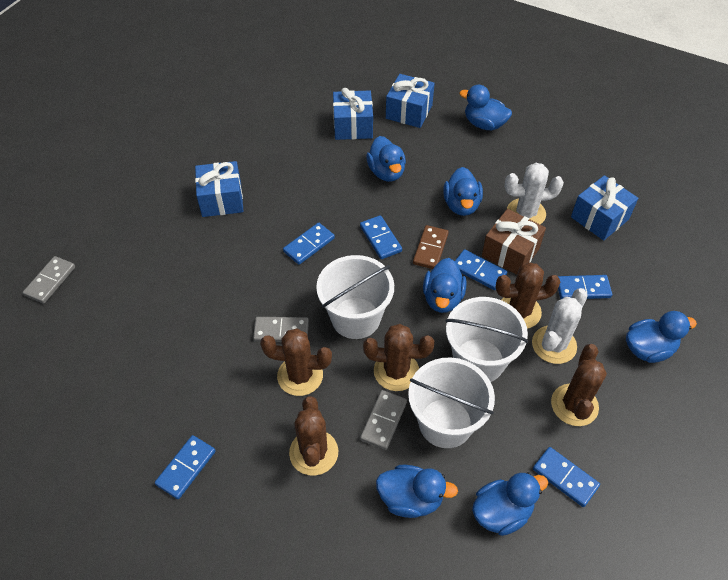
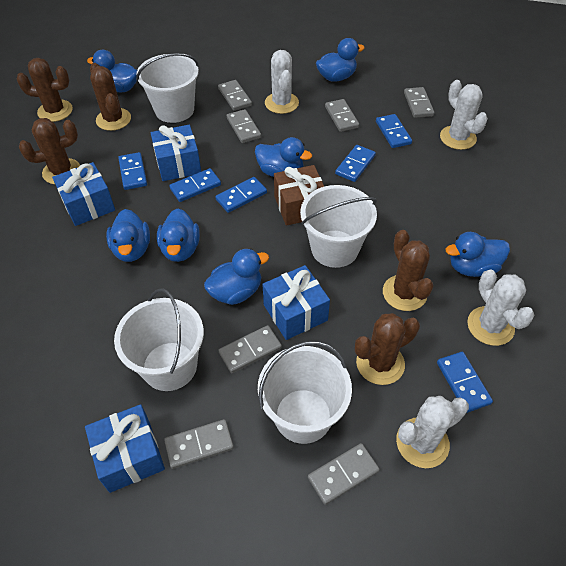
brown domino: [413,225,449,269] = 1 -> none = 0
grey domino: [23,256,75,304] [253,317,309,342] [360,390,407,450] = 3 -> [164,419,234,469] [218,80,252,111] [218,325,282,373] [226,109,261,143] [308,443,380,505] [325,99,359,132] [404,87,434,118] = 7
white bucket: [316,255,394,339] [408,357,495,448] [445,297,528,382] = 3 -> [114,288,204,391] [136,53,199,123] [258,341,352,444] [300,185,377,268] = 4
white cactus: [505,163,564,224] [532,288,588,364] = 2 -> [265,50,299,114] [396,396,469,468] [440,80,488,150] [467,269,535,346] = 4

